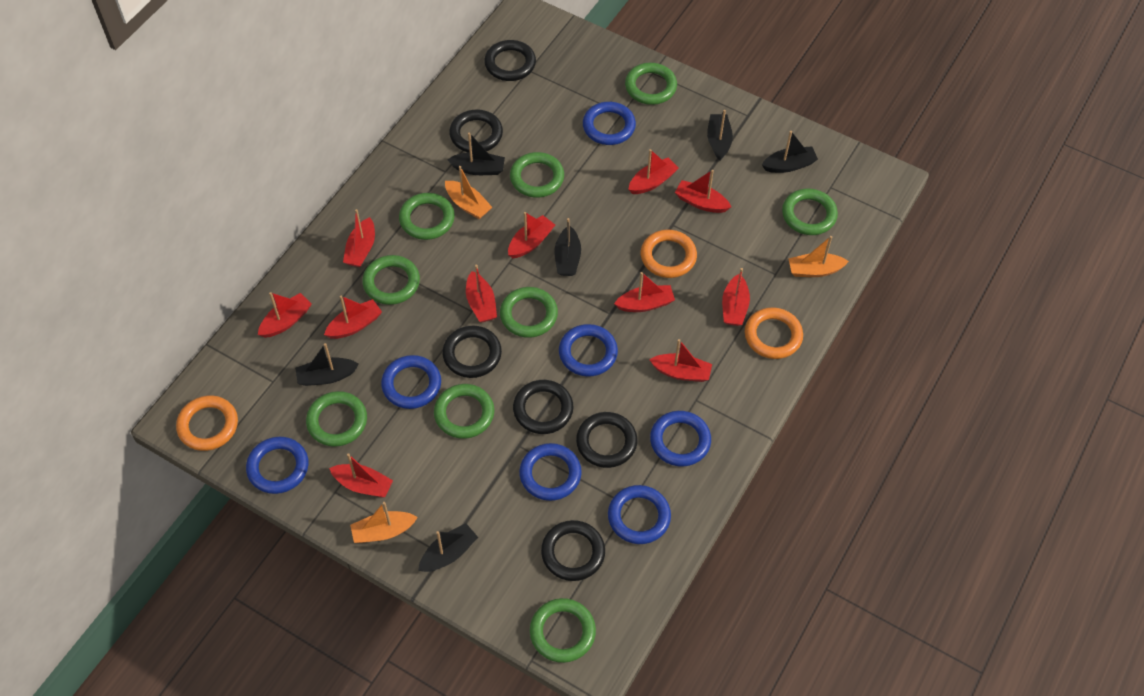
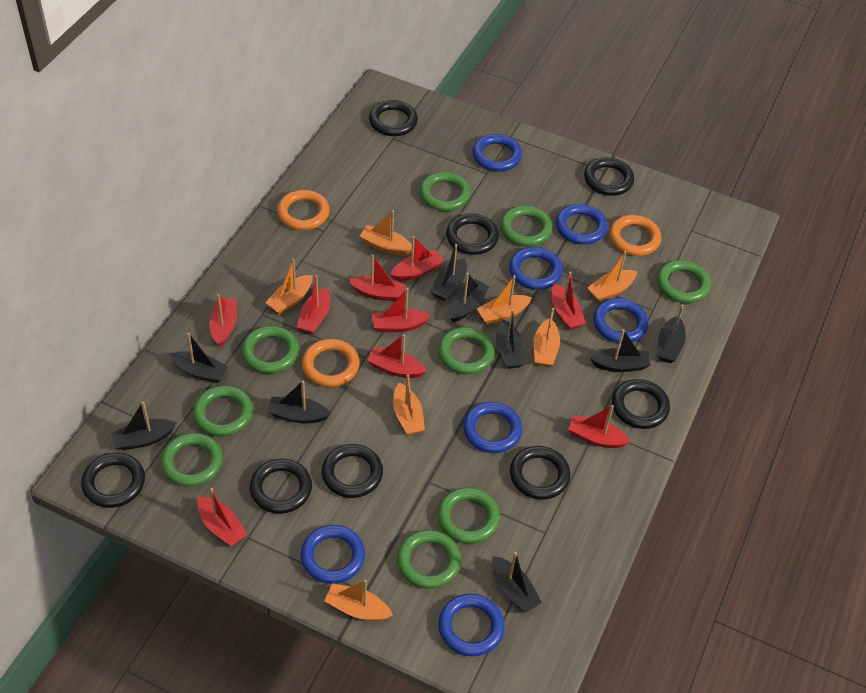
black boat: [295,343,359,386] [418,523,478,572] [447,132,505,175] [555,218,581,276] [707,110,733,161] [762,131,818,173] = 6 -> [111,401,176,450] [170,333,228,383] [268,381,331,423] [430,244,467,301] [449,273,489,322] [492,552,542,613] [496,309,525,369] [590,329,650,372] [658,305,686,363] = 9
black ring: [442,326,502,378] [449,109,503,152] [484,40,536,81] [513,380,574,434] [541,520,605,581] [576,412,638,468] = 6 -> [81,452,145,508] [249,458,312,514] [322,444,383,498] [369,100,418,136] [446,214,499,255] [510,446,570,500] [584,157,634,196] [612,379,670,429] = 8
orange boat: [350,502,418,543] [445,166,492,219] [788,236,849,277] = 3 -> [265,258,313,314] [324,579,393,621] [360,210,412,255] [393,375,425,435] [477,275,532,324] [533,308,560,367] [587,251,637,302] = 7
red boat: [258,292,312,338] [324,296,382,339] [329,453,393,498] [343,209,375,267] [466,265,497,323] [508,212,555,258] [614,272,675,312] [628,149,679,194] [649,339,712,382] [675,170,731,213] [722,268,750,326] = 11 -> [198,488,248,546] [209,294,237,347] [297,275,330,334] [348,255,406,301] [367,334,427,378] [371,288,431,332] [390,236,444,281] [551,272,586,330] [568,405,631,448] = 9

